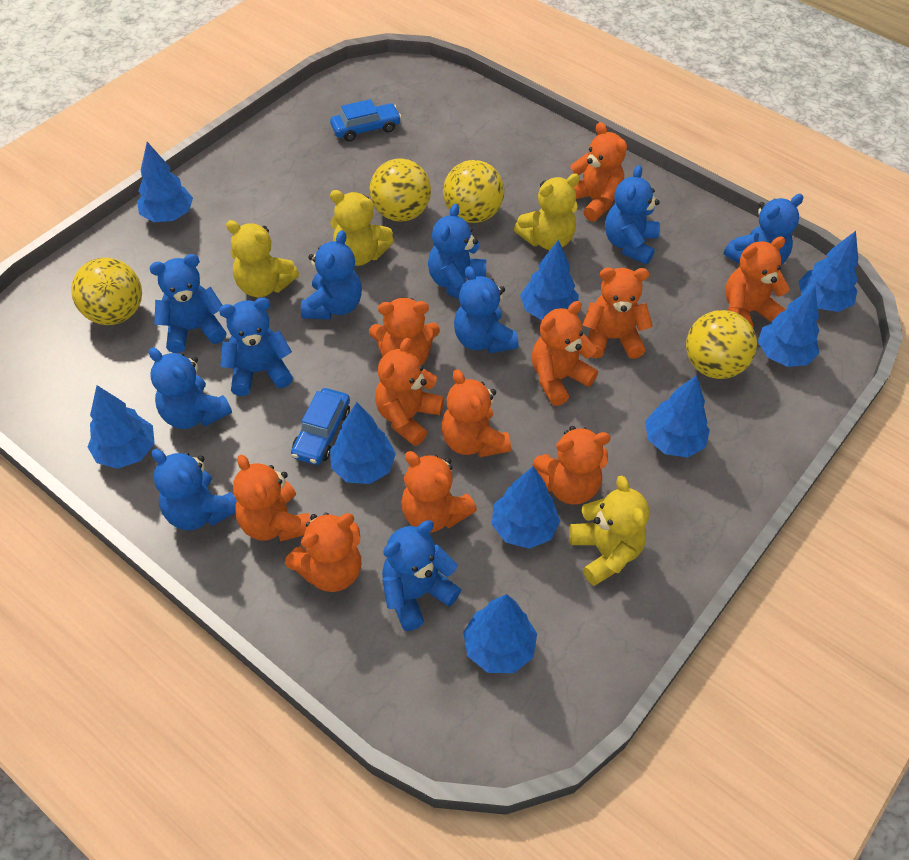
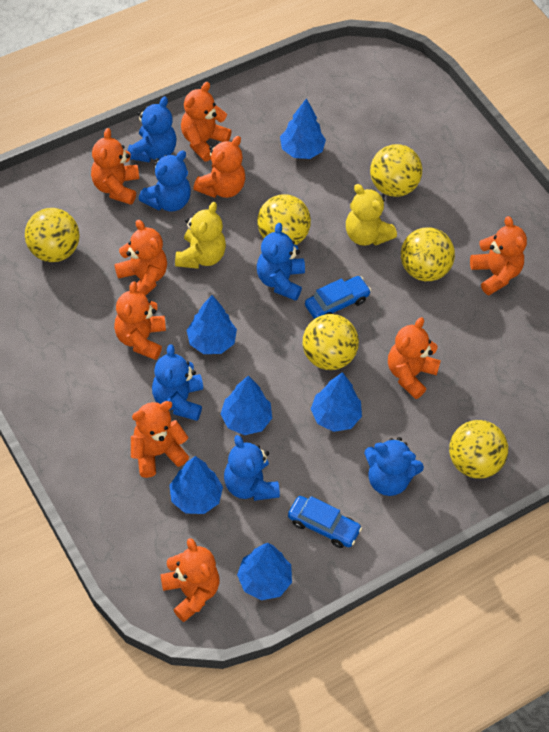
blue teddy bear: [149,254,227,353] [149,347,232,429] [152,449,237,530] [219,297,293,396] [301,230,362,320] [382,520,461,631] [428,204,486,299] [454,266,518,353] [605,165,660,265] [723,194,803,265] = 10 -> [128,96,176,162] [139,151,191,211] [152,344,203,421] [224,435,280,501] [257,223,305,301] [364,437,424,496] = 6
blue tree: [88,385,155,469] [137,142,193,222] [330,402,396,484] [463,594,537,673] [492,466,560,549] [520,240,579,320] [645,375,710,457] [758,286,819,367] [798,231,858,312] = 9 -> [169,456,223,514] [187,295,237,354] [221,375,272,435] [237,543,292,600] [280,98,326,159] [311,372,362,432] = 6
orange teddy bear: [233,455,310,542] [285,512,361,592] [369,297,440,366] [375,338,444,446] [401,451,477,532] [441,369,511,457] [532,301,598,406] [532,426,611,505] [570,122,627,222] [583,267,653,359] [725,237,790,329] = 11 -> [91,128,139,205] [114,281,166,360] [115,220,167,296] [131,401,189,478] [160,538,220,622] [181,82,232,161] [193,136,245,198] [388,317,441,399] [470,216,527,295] = 9
yellow ball: [71,258,142,325] [370,158,431,222] [443,160,504,223] [686,310,757,379] = 4 -> [25,208,80,262] [258,194,311,245] [303,314,359,370] [370,144,422,197] [401,227,455,281] [449,420,508,479] = 6
yellow teddy bear: [226,220,299,297] [330,190,394,266] [514,174,580,250] [569,476,649,586] = 4 -> [175,202,226,269] [346,184,397,246] = 2

